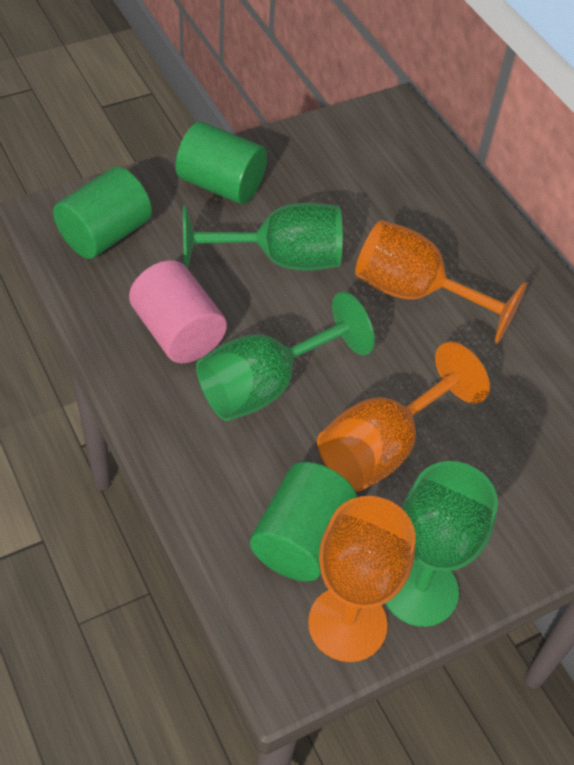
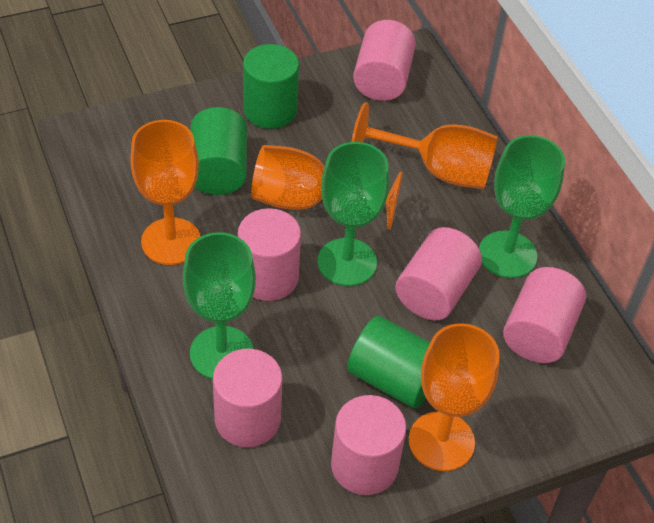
orange goblet: [308,496,416,662] [317,342,490,492] [355,220,527,343] = 3 -> [130,120,201,265] [251,145,402,230] [351,102,498,189] [409,323,500,471] = 4
pink cylinder: [129,260,227,363] = 1 -> [213,349,282,447] [238,208,301,301] [331,395,406,495] [353,20,416,101] [395,227,482,320] [503,267,586,363] = 6

